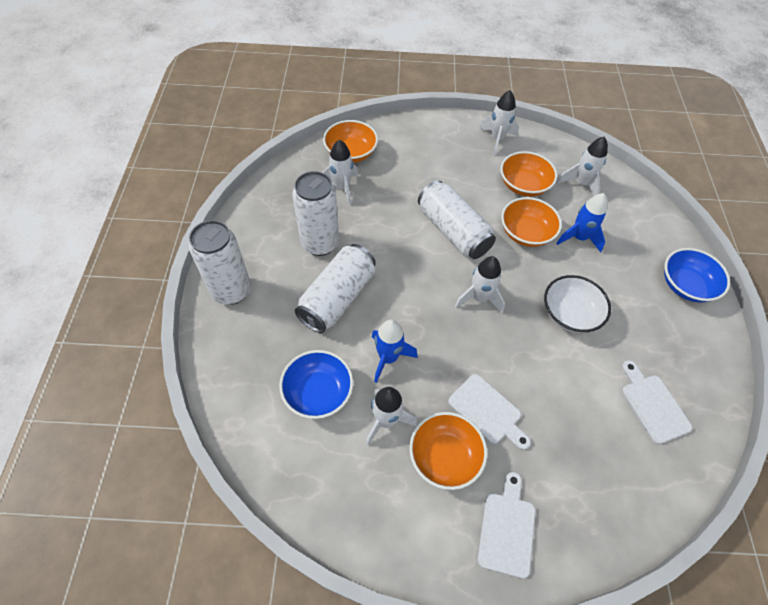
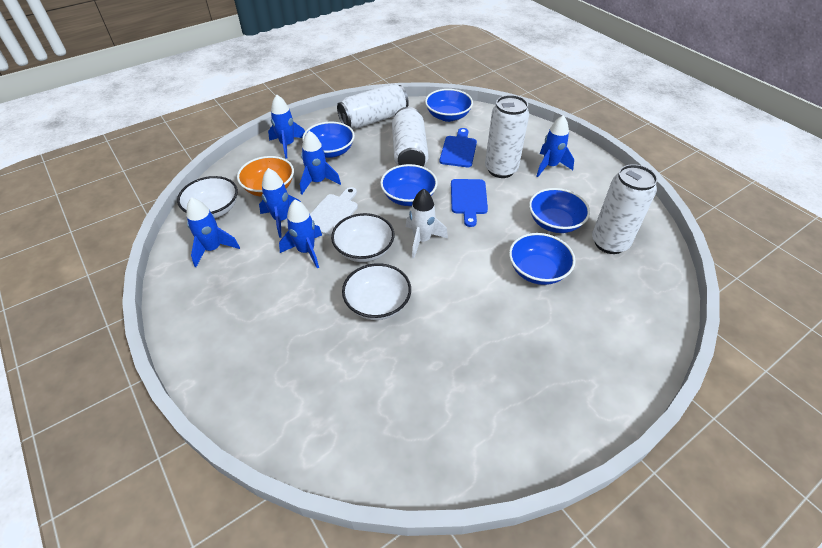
blue bowl: [279,350,353,419] [664,248,730,302] = 2 -> [302,122,355,158] [380,164,438,206] [425,89,473,122] [509,233,575,285] [529,188,590,233] = 5
blue cutting board: none = 0 -> [440,128,477,167] [451,179,488,227] = 2
blue rocket: [372,320,418,383] [556,193,607,252] = 2 -> [186,197,240,267] [259,168,301,238] [268,95,305,159] [279,200,322,268] [300,131,341,194] [537,115,574,177] = 6
orange bowl: [323,120,378,163] [410,412,487,490] [500,151,557,197] [501,197,562,247] = 4 -> [237,156,294,197] = 1
white bowl: [544,275,611,333] = 1 -> [177,176,238,218] [331,213,394,262] [342,263,411,320] = 3
white cutting board: [448,374,531,450] [477,472,536,578] [622,360,692,444] = 3 -> [310,187,358,236] = 1
white rocket: [322,140,358,205] [366,387,417,446] [455,256,505,313] [479,90,519,155] [558,137,608,196] = 5 -> [406,188,448,258] = 1

